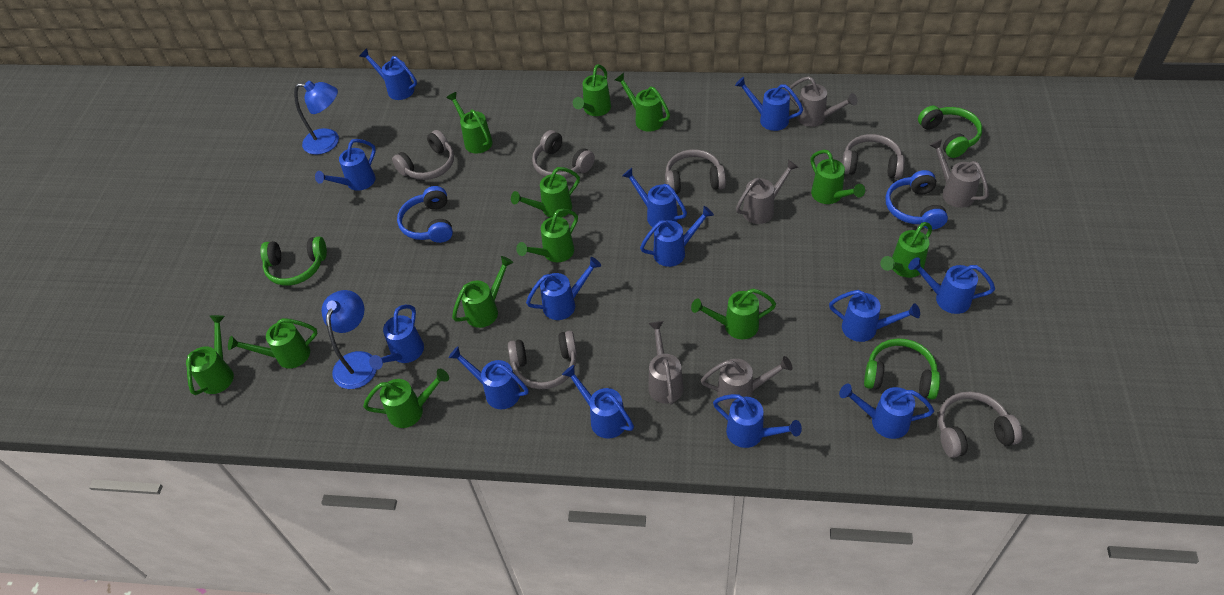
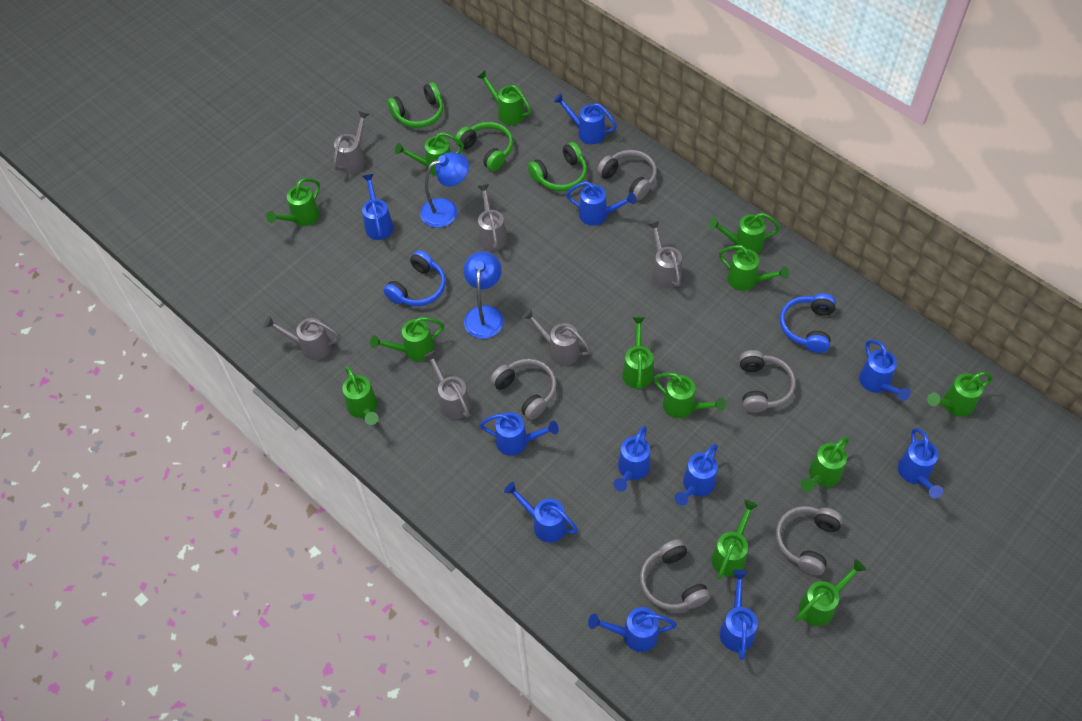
blue watering can: [315,139,376,191] [359,48,417,100] [369,305,424,370] [448,346,529,409] [526,257,601,320] [562,365,634,439] [622,168,687,227] [640,206,714,267] [713,394,802,448] [735,77,803,131] [829,290,920,342] [839,384,934,439] [908,257,995,314] = 13 -> [362,174,394,240] [479,412,559,456] [504,482,578,543] [553,93,617,144] [566,181,636,226] [588,607,677,652] [613,426,650,492] [674,444,718,506] [719,570,758,660] [859,340,911,401] [898,428,943,499] = 11
green watering can: [186,315,234,395] [228,318,318,368] [363,369,449,428] [446,92,493,154] [452,256,514,328] [511,167,580,218] [516,209,578,262] [573,64,611,116] [615,73,670,132] [691,289,776,339] [811,150,865,204] [880,222,932,278] = 12 -> [266,178,320,226] [342,366,378,425] [370,317,444,361] [395,132,464,176] [477,70,531,125] [622,317,653,390] [653,372,726,418] [708,213,780,254] [711,500,758,580] [719,245,789,291] [796,559,866,626] [800,436,849,492] [927,372,993,417] = 13
grey headphones: [392,130,454,180] [508,331,577,389] [532,130,595,179] [665,149,726,194] [842,134,905,179] [938,392,1022,458] = 6 -> [490,359,557,420] [597,150,657,200] [640,539,710,610] [739,350,796,413] [776,506,843,575] = 5
grey watering can: [648,321,684,405] [701,356,793,408] [736,160,799,224] [787,76,857,127] [929,139,989,208] = 5 -> [264,316,341,360] [333,111,369,174] [423,350,471,419] [477,184,507,251] [522,309,591,366] [648,221,682,289] = 6

